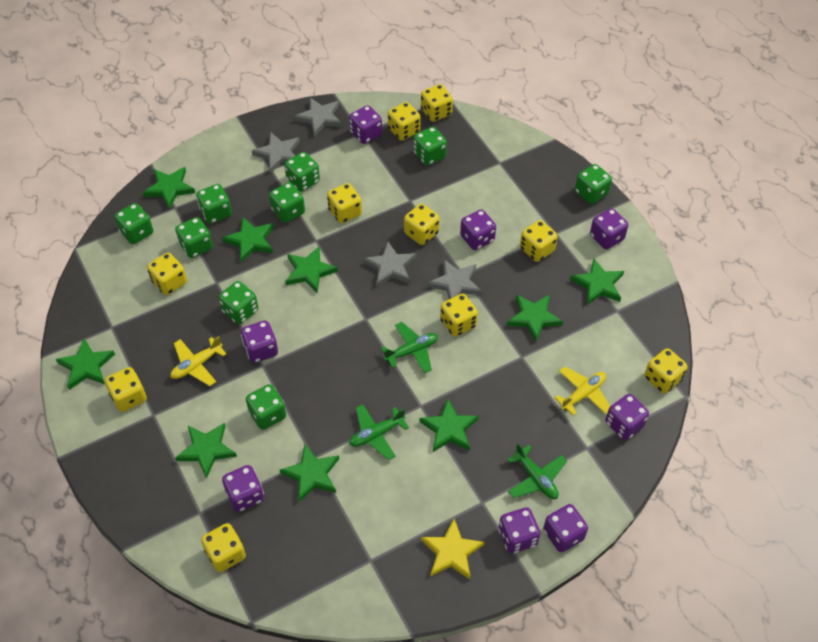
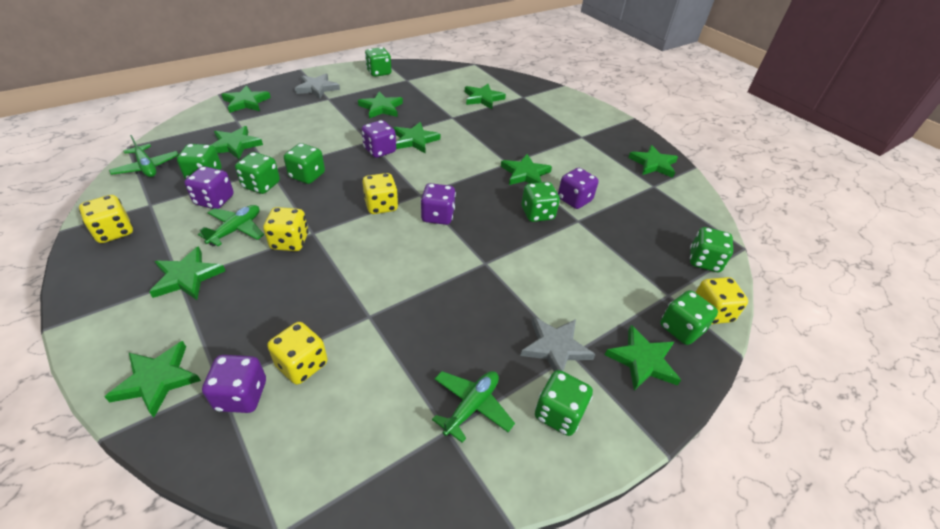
green dice: [114,203,153,244] [175,217,213,258] [196,184,232,224] [218,281,258,324] [246,384,286,430] [269,182,305,223] [284,152,320,192] [413,127,447,166] [575,164,612,204] = 9 -> [177,144,222,180] [235,152,280,194] [284,143,325,184] [365,47,391,77] [521,182,560,222] [535,370,593,436] [660,290,718,345] [690,227,733,272] = 8
green star: [56,338,115,390] [143,167,195,209] [175,423,237,479] [222,217,274,262] [280,444,339,502] [285,247,338,293] [420,399,479,452] [507,295,563,342] [570,259,624,305] = 9 -> [105,341,201,417] [149,246,225,300] [211,126,263,159] [221,85,271,113] [358,92,403,118] [393,122,440,153] [465,84,506,109] [501,154,552,185] [605,325,681,391] [628,145,678,178] = 10
grey star: [252,132,300,173] [294,98,342,137] [363,242,416,287] [428,259,482,299] = 4 -> [295,73,340,99] [520,317,596,372] = 2
purple dice: [222,465,264,512] [241,321,278,363] [349,105,382,144] [460,209,496,250] [498,507,540,554] [543,504,588,552] [590,208,628,249] [605,394,649,440] = 8 -> [184,166,234,209] [202,355,266,413] [362,120,396,158] [421,183,456,225] [558,168,598,209] = 5
yellow dice: [105,367,147,412] [147,253,187,295] [201,523,246,572] [327,183,362,223] [388,102,421,141] [404,204,440,245] [421,84,453,122] [440,294,478,337] [520,220,558,262] [644,348,688,393] = 10 -> [79,195,133,243] [263,207,309,251] [267,322,328,385] [362,173,398,214] [695,277,748,324] = 5
yellow plane: [171,336,227,386] [555,366,610,416] = 2 -> none = 0
yellow star: [421,519,484,579] = 1 -> none = 0

